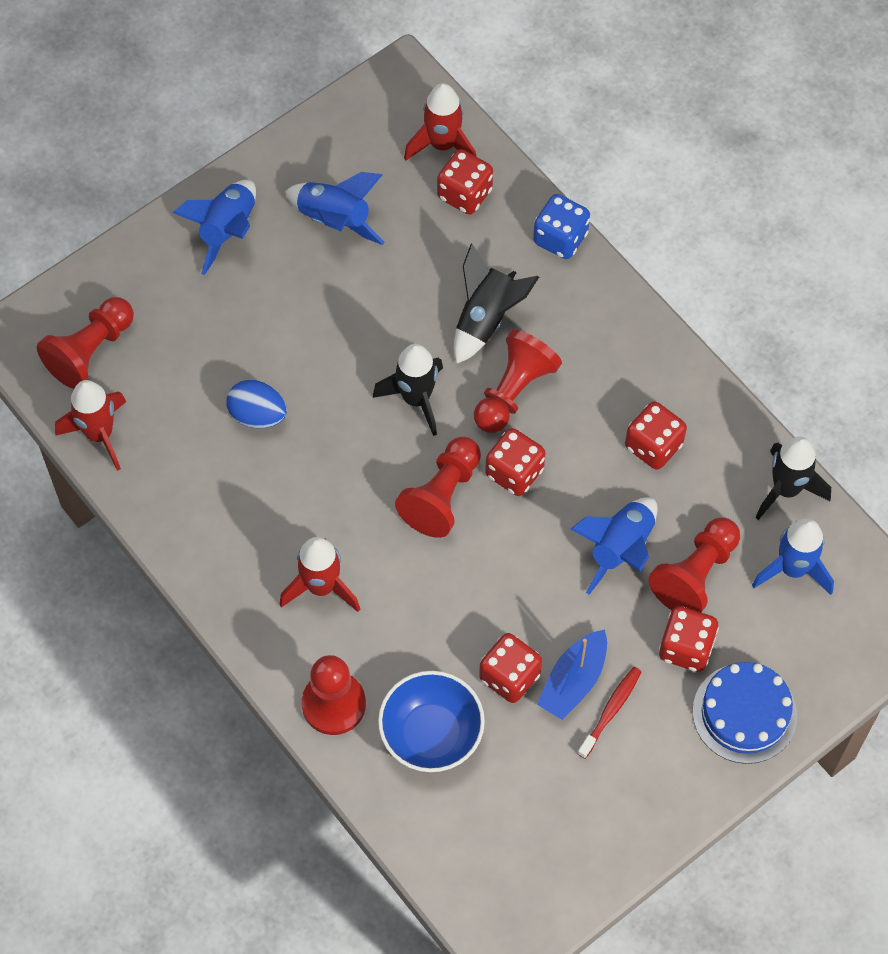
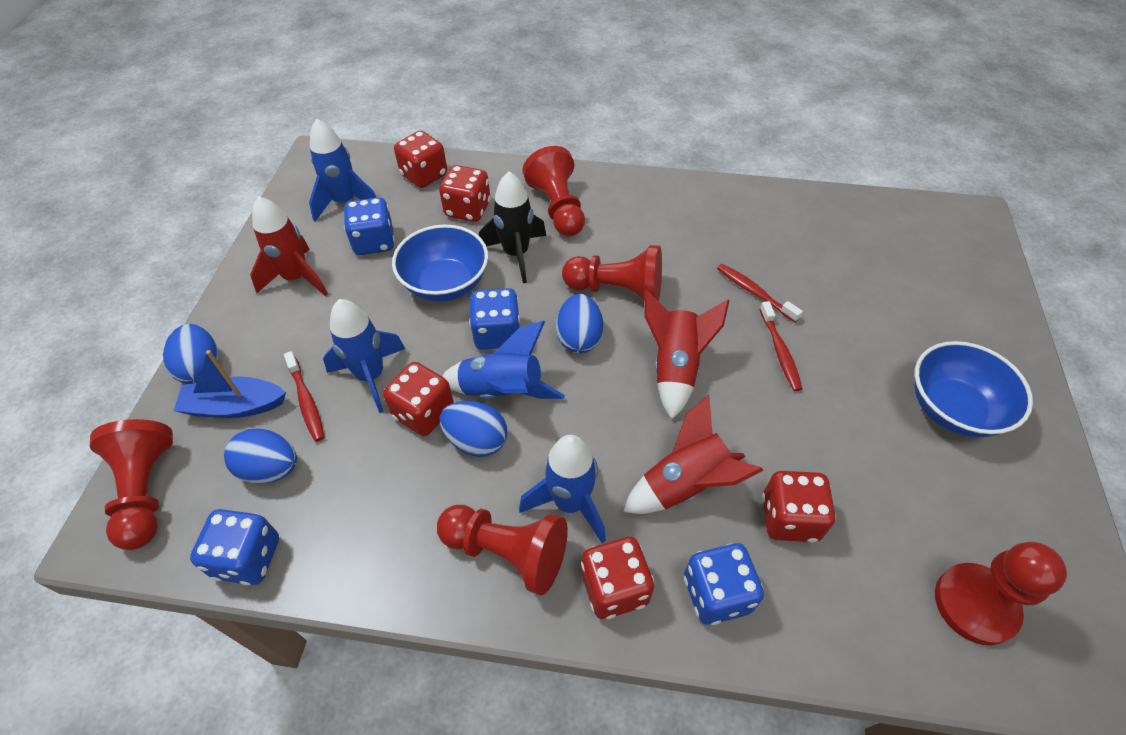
black rocket: [373,344,443,436] [454,243,539,364] [755,437,831,520] = 3 -> [479,171,546,283] = 1
blue bowl: [378,671,485,772] = 1 -> [392,224,488,302] [914,341,1033,437] = 2
blue cake: [692,662,797,764] = 1 -> none = 0
blue dice: [533,194,590,259] = 1 -> [190,509,279,585] [344,197,395,255] [469,288,520,350] [684,543,764,625] = 4
blue egg: [226,380,287,428] = 1 -> [163,324,219,384] [224,429,297,484] [440,401,507,457] [556,294,603,353] = 4
red toothbrush: [577,667,642,759] = 1 -> [284,351,324,442] [717,264,803,322] [759,301,802,391] = 3

